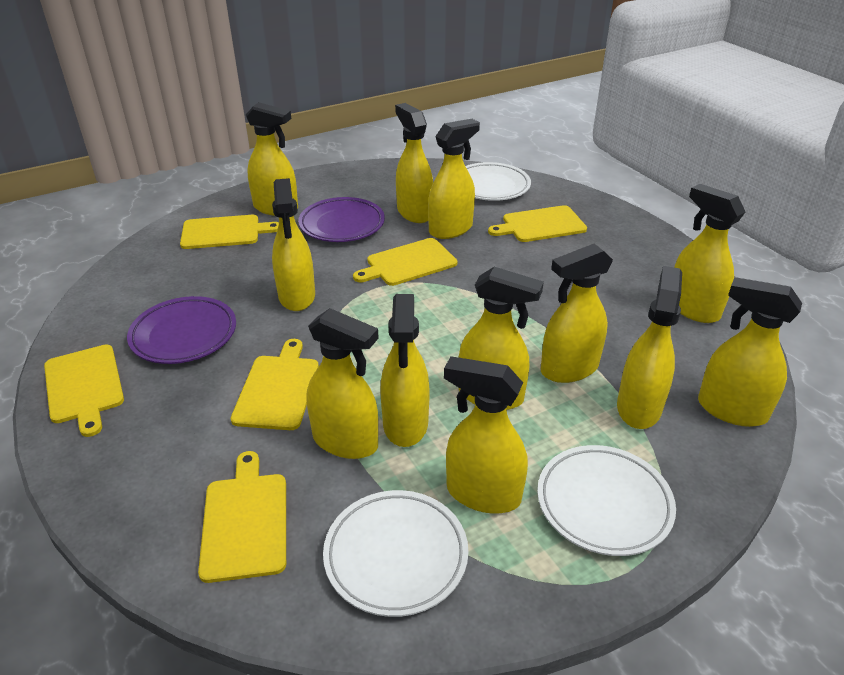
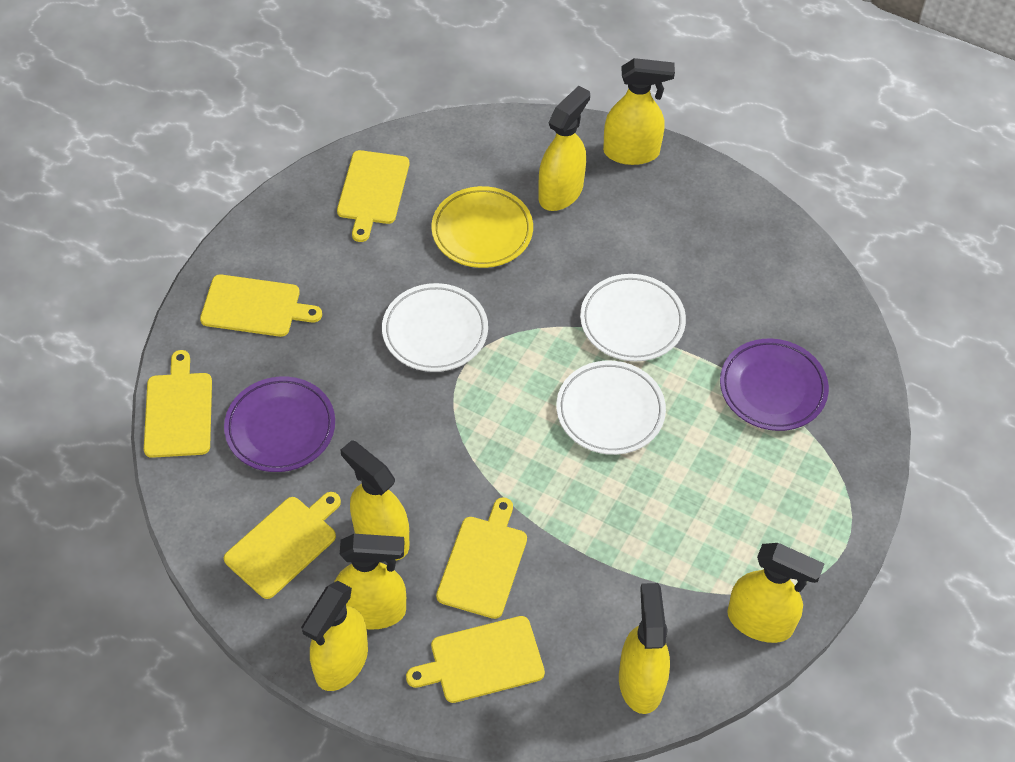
yellow plate: none = 0 -> [432,186,533,268] = 1
yellow spray bottle: [246,102,298,216] [272,178,315,311] [307,308,379,459] [380,294,430,447] [395,103,433,223] [428,119,480,239] [444,356,528,514] [459,267,544,410] [541,243,613,383] [617,266,682,429] [674,184,745,323] [698,277,802,427] = 12 -> [301,581,368,691] [334,534,406,630] [340,440,409,560] [538,86,590,211] [603,58,675,165] [619,583,670,714] [727,543,824,643] = 7

